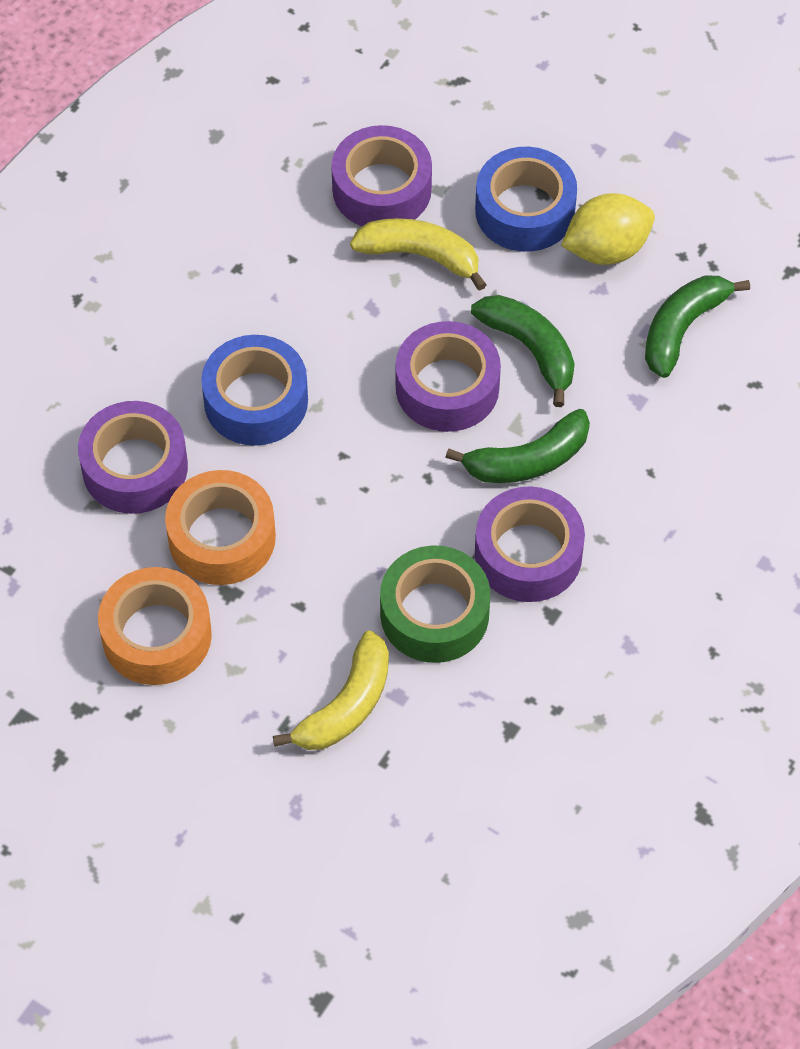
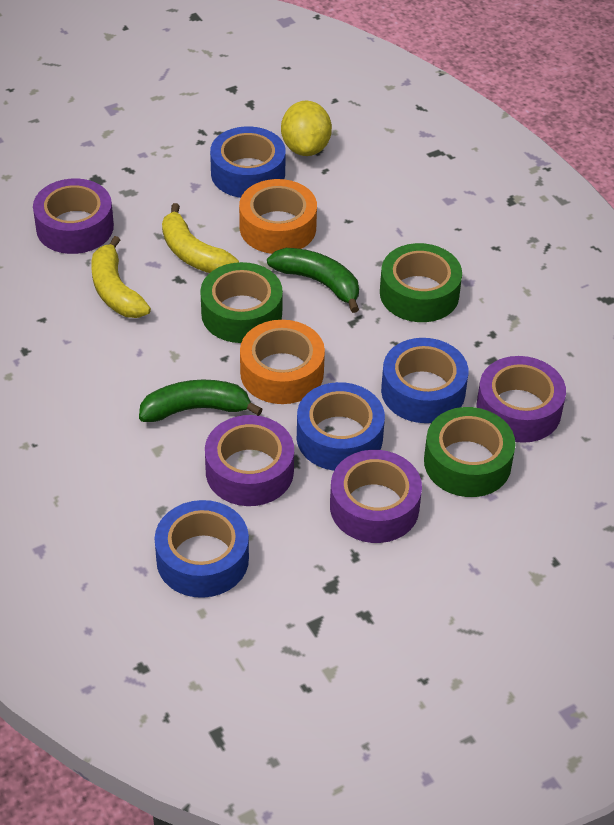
blue tape: [201,335,308,446] [475,147,577,252] = 2 -> [155,500,249,598] [210,126,286,198] [297,382,385,471] [381,338,468,423] = 4
green banana: [445,409,590,483] [471,295,575,407] [645,275,750,378] = 3 -> [139,380,263,422] [267,248,359,313] = 2
green tape: [380,545,490,663] = 1 -> [200,262,283,343] [380,243,462,322] [424,407,516,497] = 3

